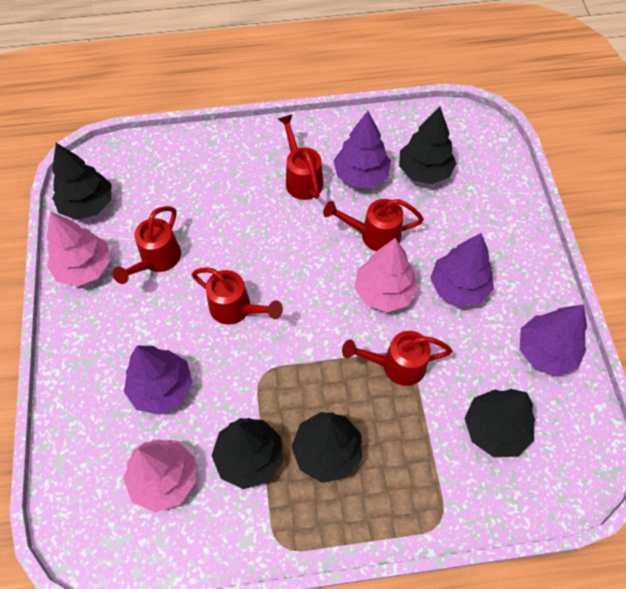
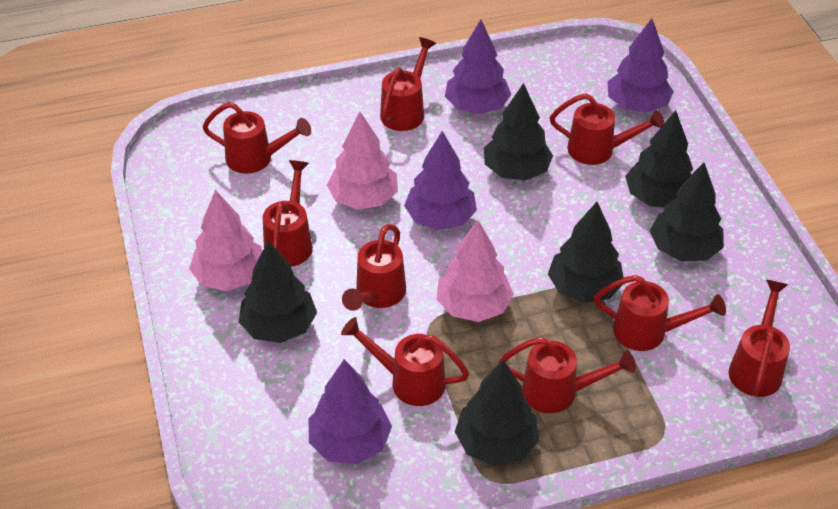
black tree: [52,143,111,220] [212,418,283,489] [291,412,362,483] [399,106,456,184] [464,389,535,457] = 5 -> [239,241,317,343] [455,360,539,466] [484,83,553,180] [548,202,624,303] [625,110,693,207] [650,163,724,261] = 6
red watering can: [113,206,181,284] [191,267,283,324] [278,114,323,200] [323,199,424,251] [342,331,452,386] = 5 -> [202,102,311,174] [263,160,313,267] [341,317,469,406] [342,224,406,311] [380,37,436,131] [499,337,636,413] [550,93,664,165] [594,275,726,351] [729,280,790,397] = 9

